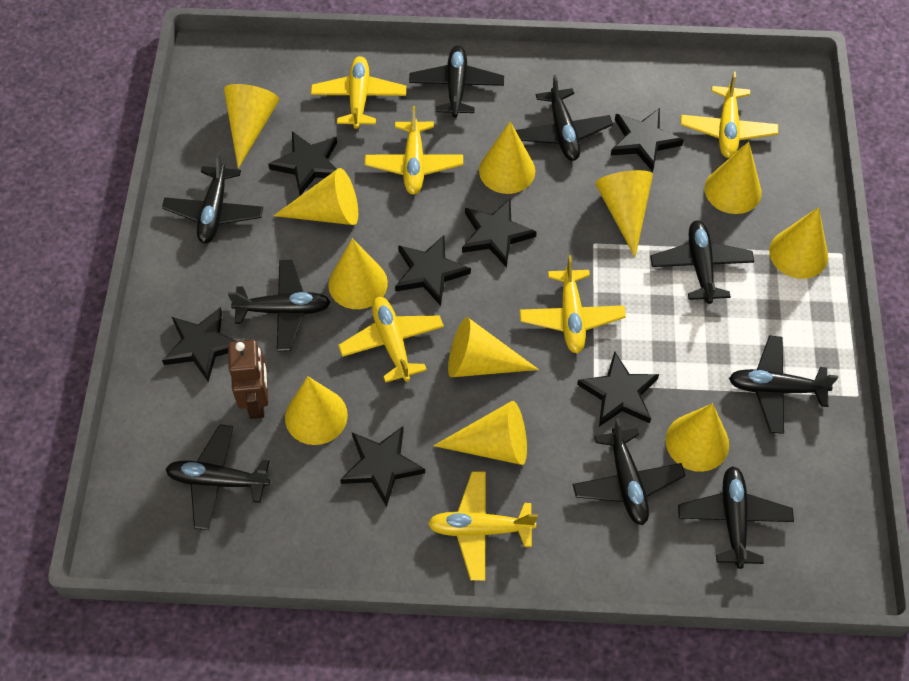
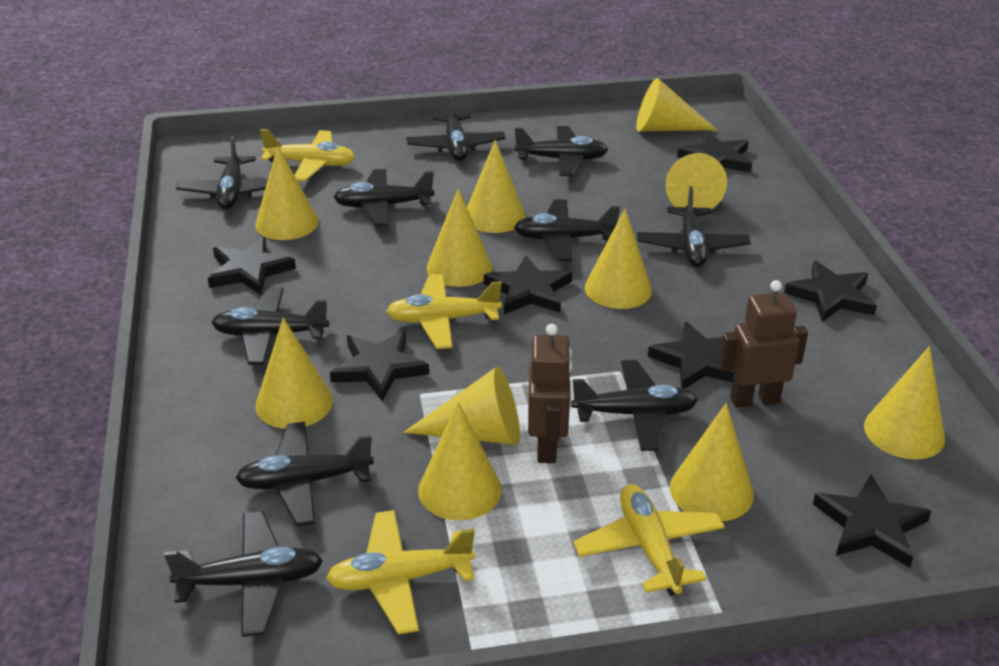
black plane: [162,152,263,243] [165,424,270,530] [228,260,331,351] [409,46,504,118] [516,75,613,161] [573,418,685,525] [650,220,754,304] [678,466,794,569] [729,336,838,434] = 9 -> [164,511,323,637] [176,136,268,209] [211,288,329,365] [236,422,374,526] [334,169,434,226] [406,94,505,161] [514,126,608,176] [514,199,620,261] [571,360,698,451] [637,186,751,267] = 10
brown robot: [228,339,268,419] = 1 -> [528,324,572,463] [718,280,808,408] = 2
yellow plane: [311,56,406,129] [338,297,444,383] [365,106,463,195] [428,471,538,581] [520,255,626,353] [681,72,778,158] = 6 -> [260,129,355,182] [326,510,475,635] [386,274,502,349] [573,484,725,596] = 4

